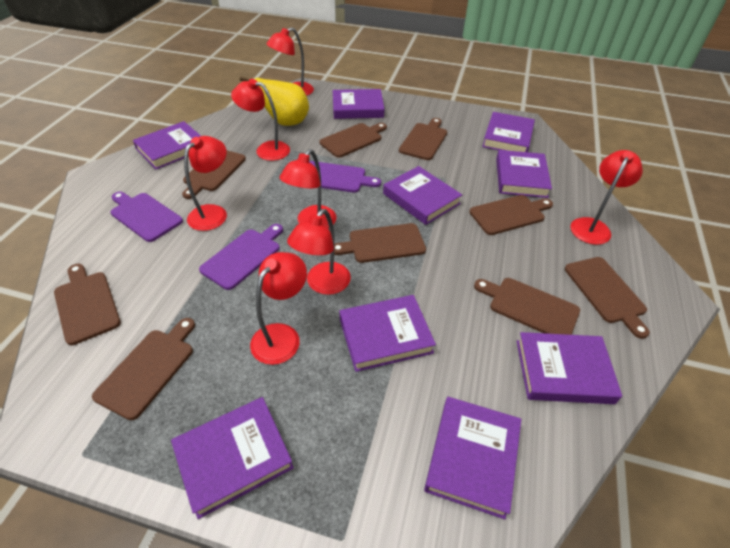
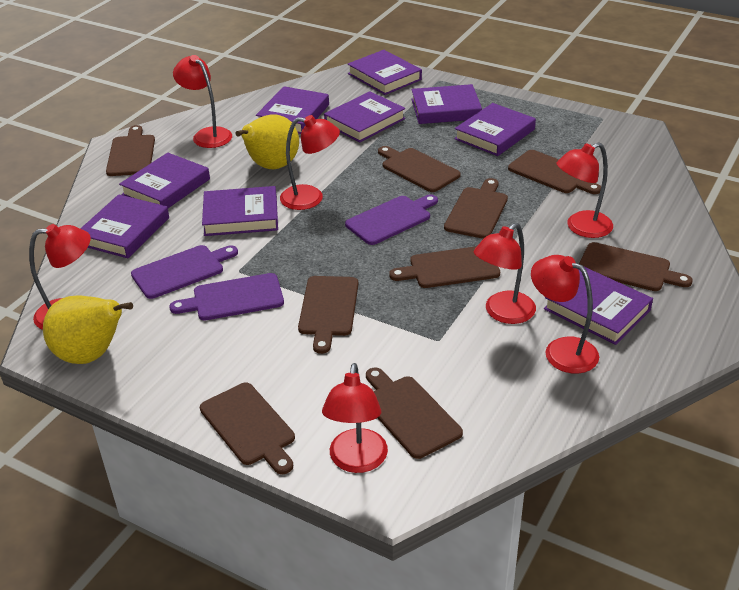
yellow pear: [240,76,309,126] = 1 -> [43,295,133,364] [235,114,299,169] = 2

